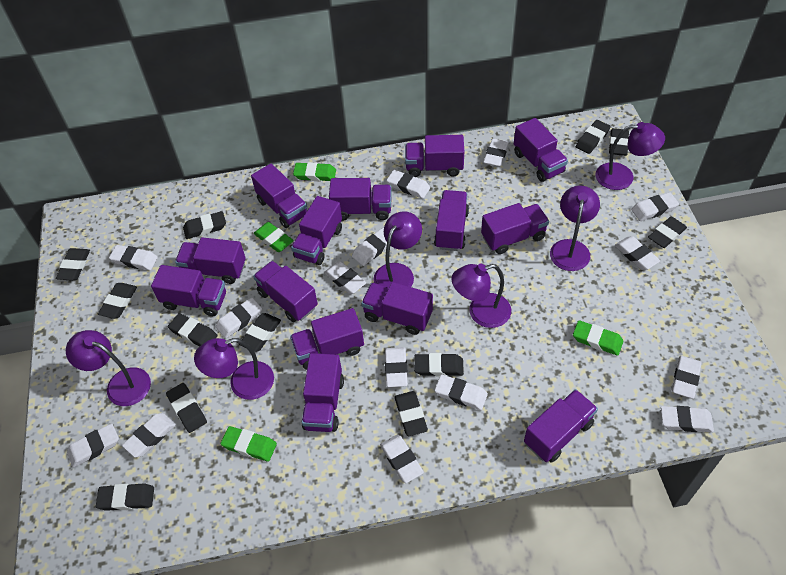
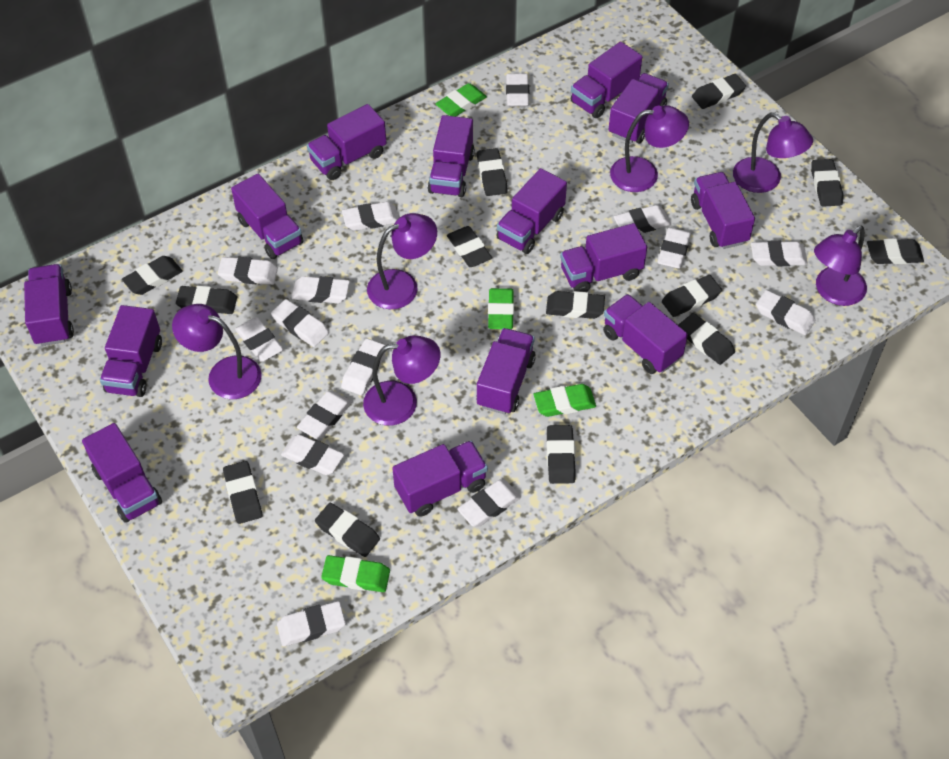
black eraser: [56,248,90,281] [96,484,154,511] [98,283,137,319] [166,383,207,433] [168,313,217,346] [183,211,226,239] [239,313,281,352] [394,391,428,436] [414,353,464,377] [576,120,611,154] [609,128,629,156] [648,217,687,248] = 12 -> [122,256,183,295] [176,286,237,314] [223,461,262,524] [315,503,380,557] [447,226,492,267] [477,148,508,196] [546,291,605,319] [547,425,575,484] [662,275,722,317] [678,313,735,365] [692,74,746,109] [811,159,843,207] [867,238,924,264] = 13

